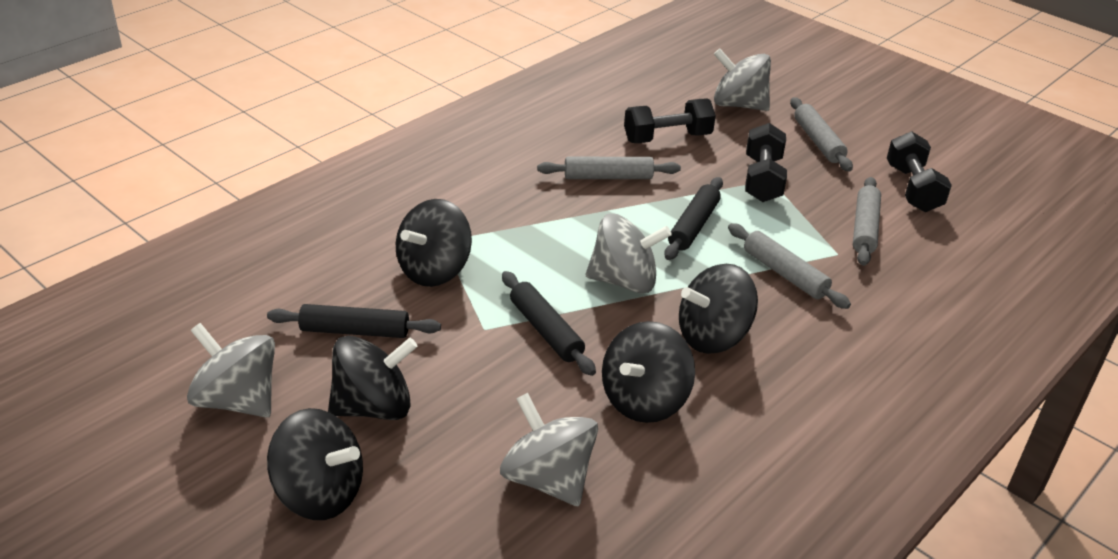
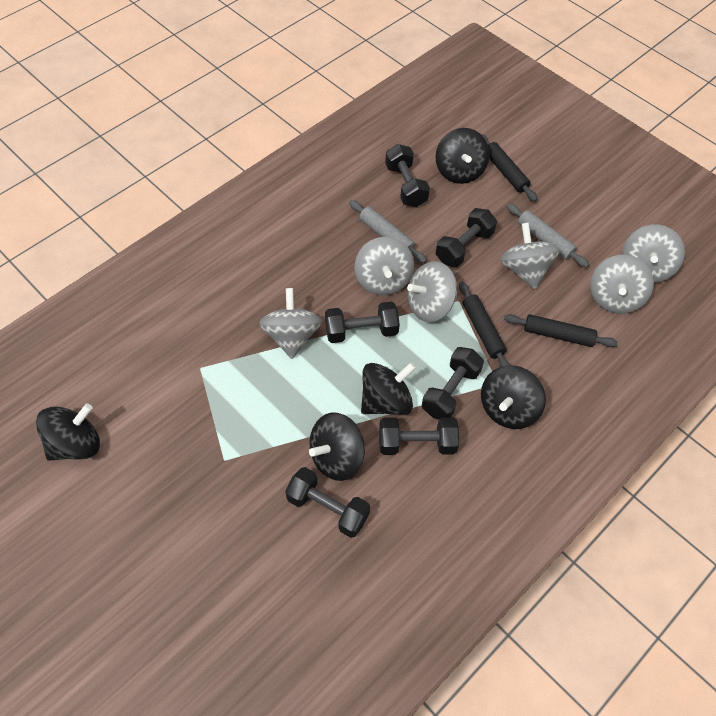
black dumbbell: [624,98,716,143] [745,123,787,202] [887,131,952,212] = 3 -> [285,467,370,538] [325,302,400,343] [379,417,459,455] [385,144,430,207] [422,347,484,419] [436,208,497,267] = 6
grey rolling pin: [537,157,681,179] [728,223,851,309] [790,97,853,172] [853,177,881,266] = 4 -> [349,200,427,263] [506,203,589,268] = 2
grey spinning top: [187,323,275,418] [500,393,598,506] [586,213,672,293] [714,48,771,111] = 4 -> [259,288,322,359] [355,237,414,295] [407,261,457,322] [500,222,560,289] [590,255,654,314] [622,225,685,283] = 6

